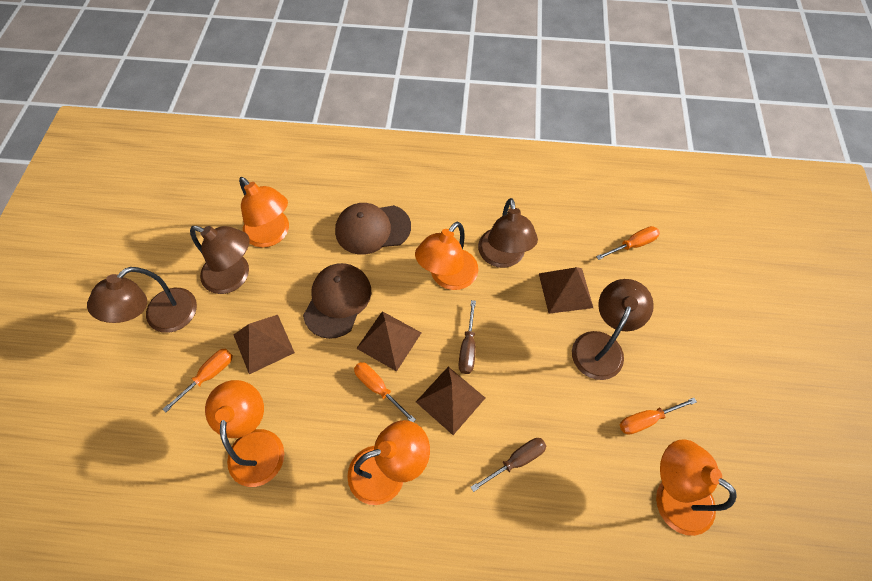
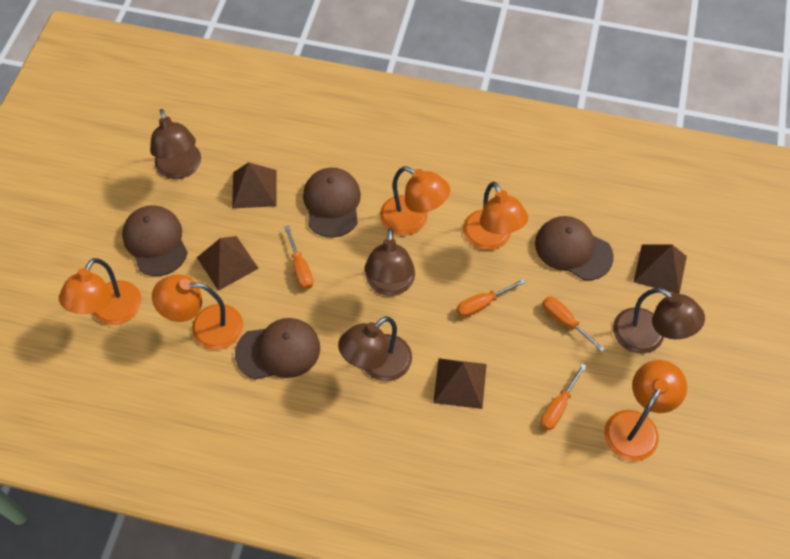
brown cap: [303,263,371,339] [335,203,411,255] = 2 -> [122,205,188,276] [235,318,320,380] [303,168,361,238] [535,216,614,280] = 4
brown screwdriver: [459,300,476,374] [471,438,546,492] = 2 -> none = 0

